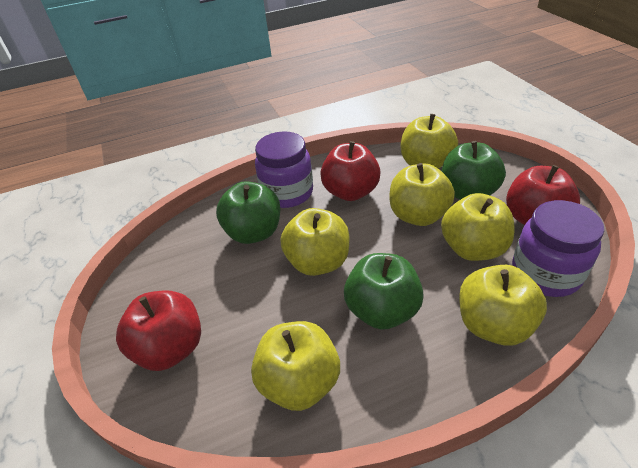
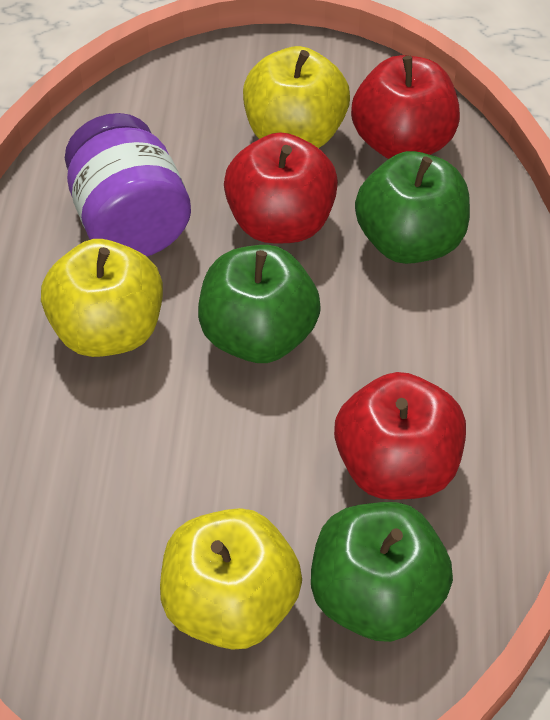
purple jar: [255,132,313,208] [512,200,604,297] = 2 -> [65,113,191,257] = 1
yellow apple: [251,321,340,411] [281,208,349,276] [389,163,455,226] [401,114,458,169] [441,193,514,261] [459,265,547,345] = 6 -> [41,239,163,357] [160,508,302,650] [243,46,350,148] = 3

